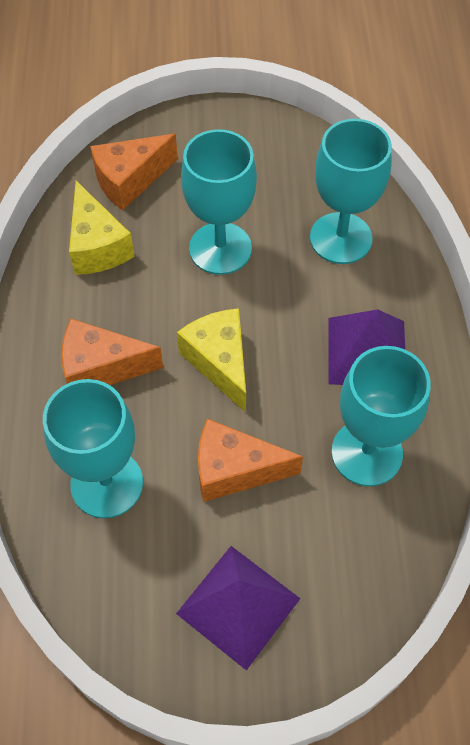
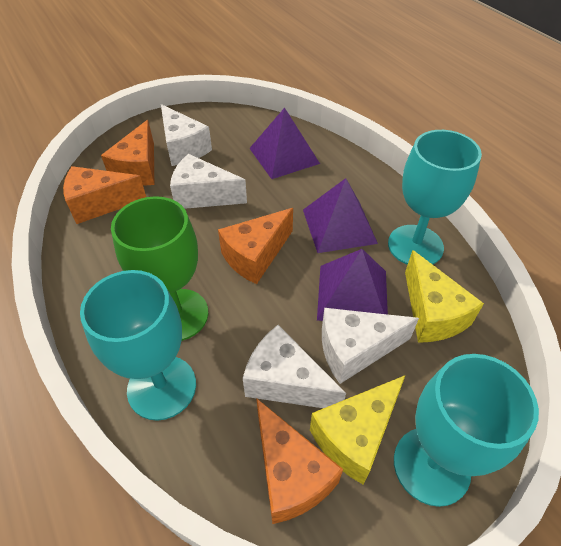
green goblet: none = 0 -> [111,196,208,341] = 1
orange cheese: [61,318,163,385] [90,134,178,211] [198,419,303,502] = 3 -> [63,166,146,224] [101,120,154,186] [218,208,293,284] [256,398,343,524] = 4
purple pyramid: [176,546,301,671] [328,309,405,385] = 2 -> [249,107,320,179] [303,178,378,253] [317,249,388,321] = 3
turquoise goblet: [43,379,143,518] [181,129,257,275] [310,119,392,264] [331,346,431,486] = 4 -> [80,270,196,421] [388,130,482,265] [394,354,539,507] = 3
white cheese: none = 0 -> [161,104,212,166] [170,154,247,209] [243,325,346,408] [322,308,419,384] = 4

